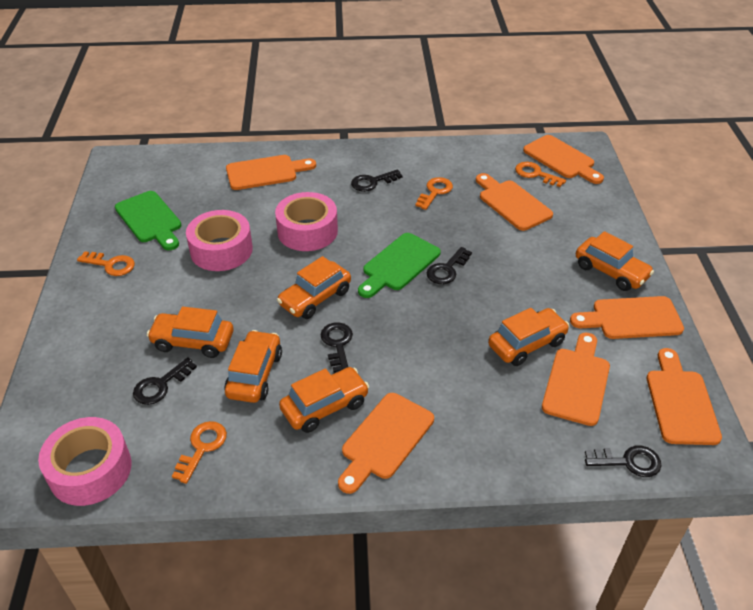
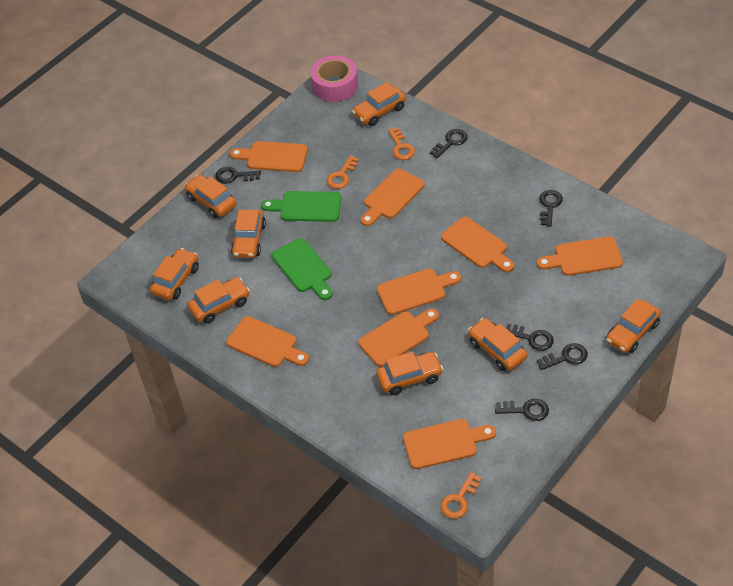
black key: [133,357,197,405] [321,322,353,373] [351,169,402,192] [427,247,472,284] [585,445,661,477] = 5 -> [215,167,261,184] [430,129,468,158] [495,399,549,421] [506,324,554,351] [537,343,588,370] [539,190,563,227] = 6
orange car: [147,306,233,358] [224,330,282,403] [277,256,351,319] [279,367,369,433] [488,308,570,366] [576,231,654,291] = 6 -> [150,248,199,300] [184,175,236,218] [188,277,250,324] [231,210,266,258] [352,82,406,126] [376,351,443,395] [468,318,527,371] [606,299,661,353] = 8
orange cutting board: [226,155,316,190] [338,393,434,494] [476,173,553,231] [523,135,604,184] [542,332,610,426] [570,296,684,339] [647,348,722,445] = 7 -> [226,316,309,367] [230,141,308,172] [358,308,439,367] [361,169,425,226] [377,269,461,315] [403,419,496,469] [441,217,514,272] [537,236,623,276] = 8
orange key: [77,251,135,276] [172,421,227,484] [415,177,453,210] [515,162,566,187] = 4 -> [326,155,359,189] [388,127,415,160] [440,472,481,519] = 3
pink tape: [38,417,132,506] [186,210,253,271] [275,192,338,251] = 3 -> [311,55,358,102] = 1

